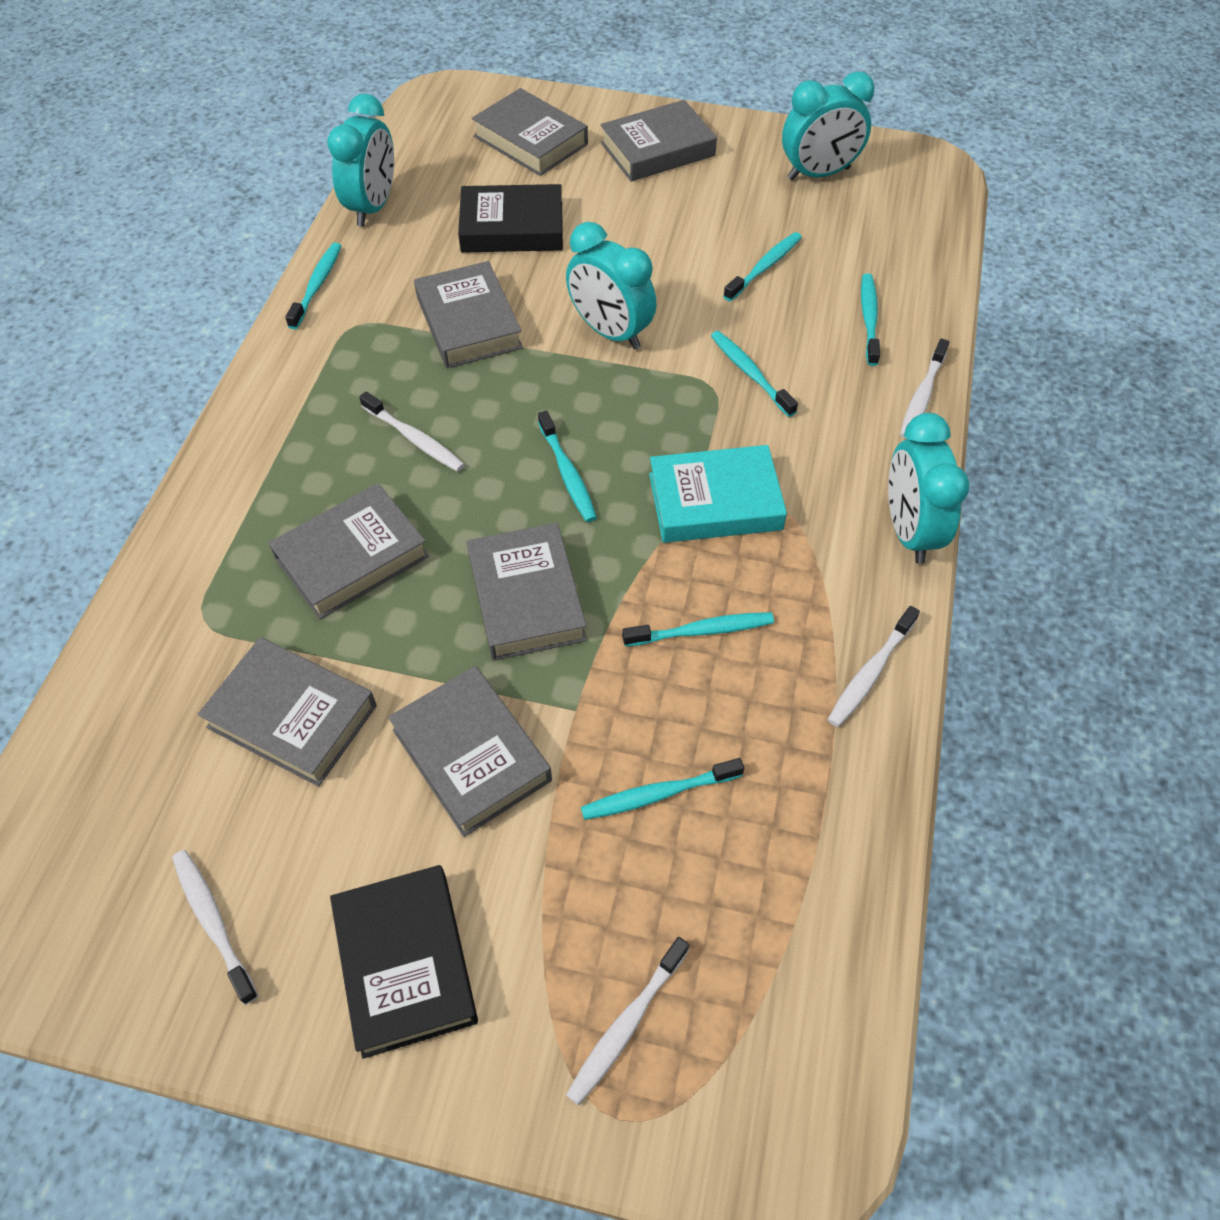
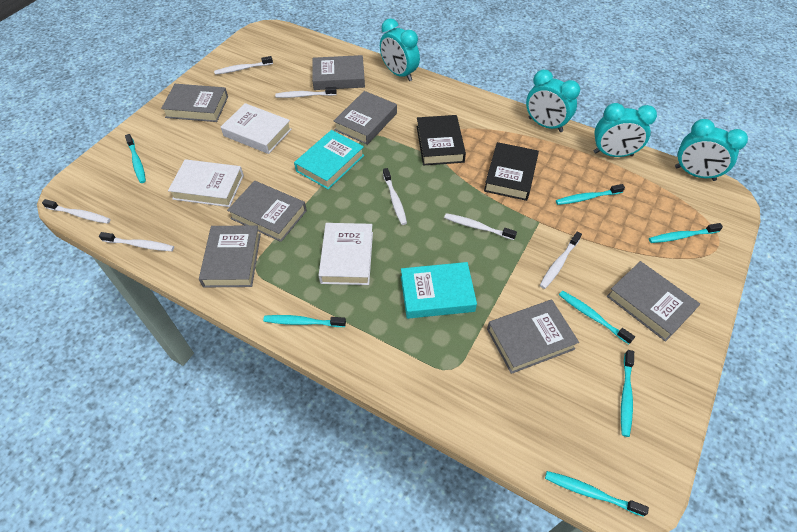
turquoise book: [649,445,787,543] = 1 -> [294,130,364,190] [401,262,477,319] = 2
white book: none = 0 -> [168,159,244,207] [221,103,292,154] [318,223,373,285] = 3
white toothbrush: [172,850,258,1005] [359,391,465,472] [566,937,689,1106] [828,606,920,727] [900,339,950,439] = 5 -> [42,199,111,224] [99,232,174,251] [214,56,273,75] [275,87,337,98] [383,168,407,225] [444,213,517,240] [540,232,582,289] = 7

